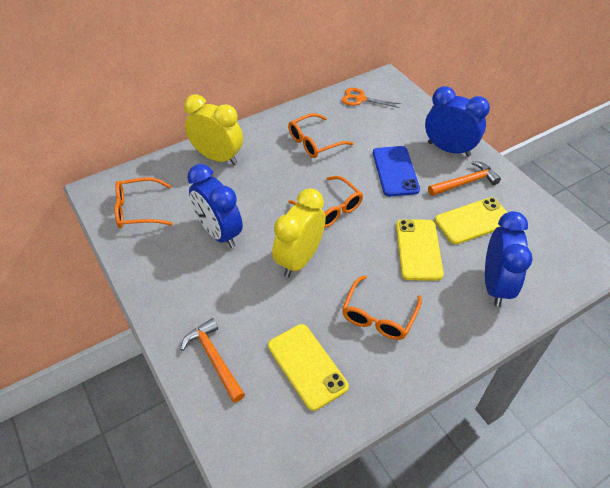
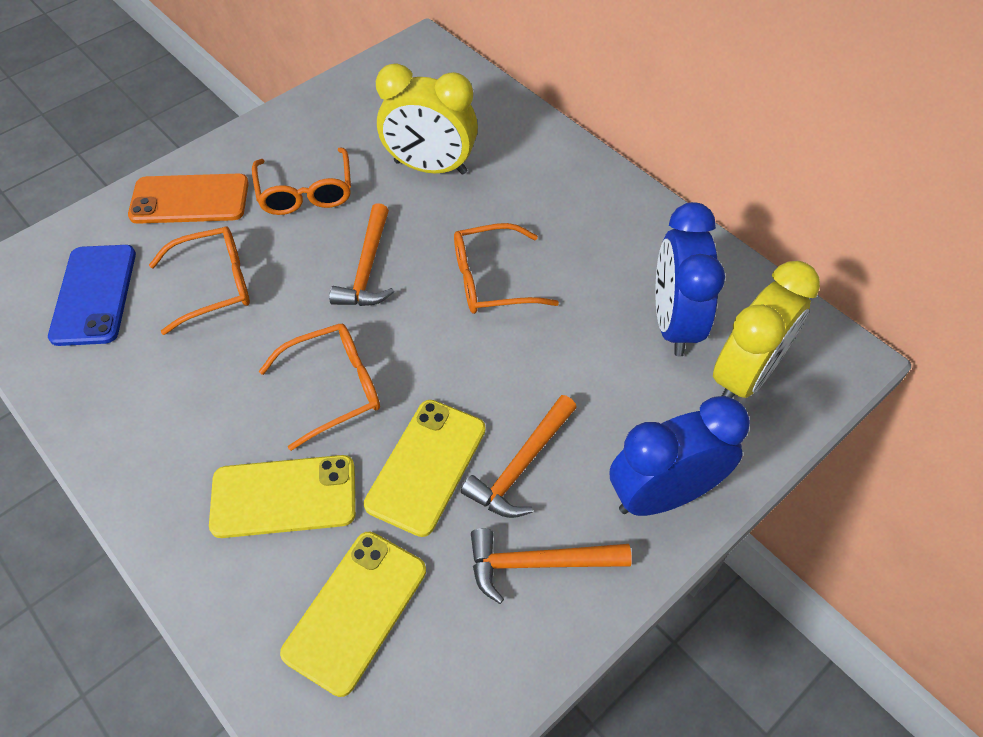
blue clock: [187,164,243,248] [425,86,490,157] [485,211,533,307] = 3 -> [610,396,750,516] [655,202,725,356] = 2
orange hammer: [181,318,245,403] [428,161,501,196] = 2 -> [329,203,394,306] [461,395,577,518] [471,528,632,604] = 3
orange phone: none = 0 -> [128,174,249,224] = 1
orange scissors: [342,88,401,108] = 1 -> none = 0

